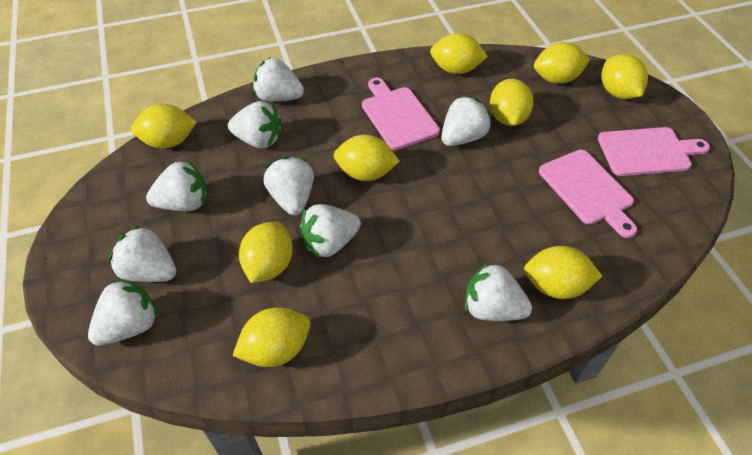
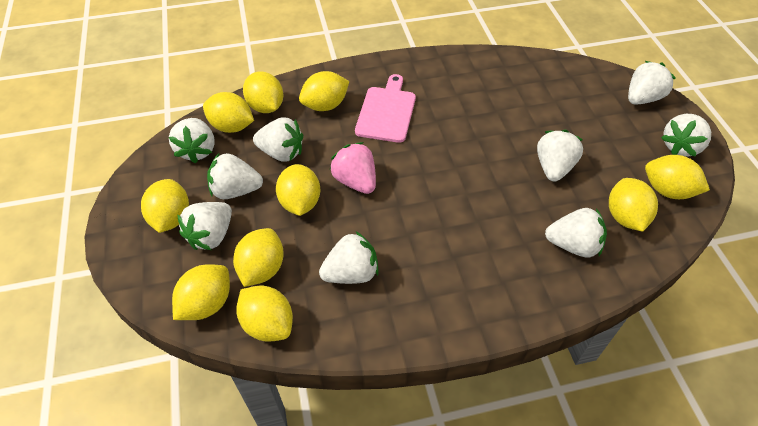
pink cutting board: [362,78,440,150] [539,150,637,238] [598,127,710,176] = 3 -> [355,74,416,143] = 1
pink strawberry: none = 0 -> [330,142,376,194] = 1
yellow lemon: [131,104,197,149] [233,307,310,367] [239,222,293,283] [334,135,400,181] [430,33,488,74] [490,79,534,126] [524,246,602,299] [534,42,590,84] [601,54,648,99] = 9 -> [141,179,189,233] [172,264,230,320] [203,92,254,133] [233,228,284,287] [236,286,293,341] [243,72,283,113] [276,164,320,216] [299,71,349,111] [609,178,658,232] [645,155,710,199] = 10

